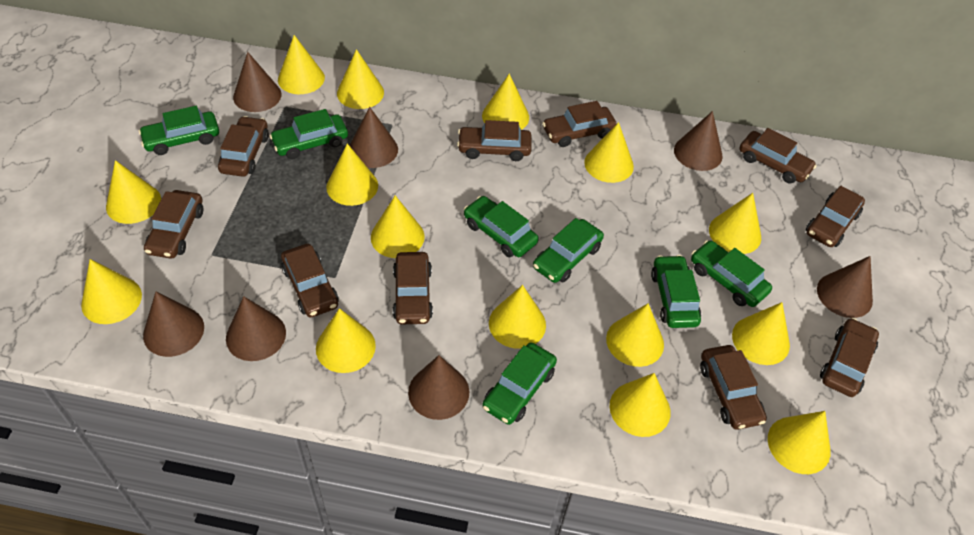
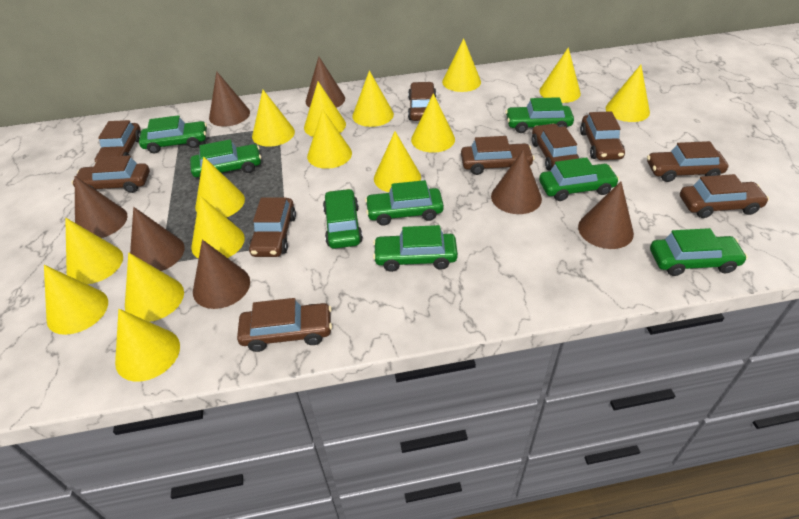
green car: [139,106,219,155] [270,109,348,159] [464,196,539,257] [482,343,557,425] [533,218,604,283] [651,255,701,328] [691,240,772,307] = 7 -> [139,115,207,153] [190,139,261,177] [323,189,363,249] [365,180,444,226] [373,225,458,272] [506,97,574,133] [539,157,619,201] [650,228,748,276] = 8

